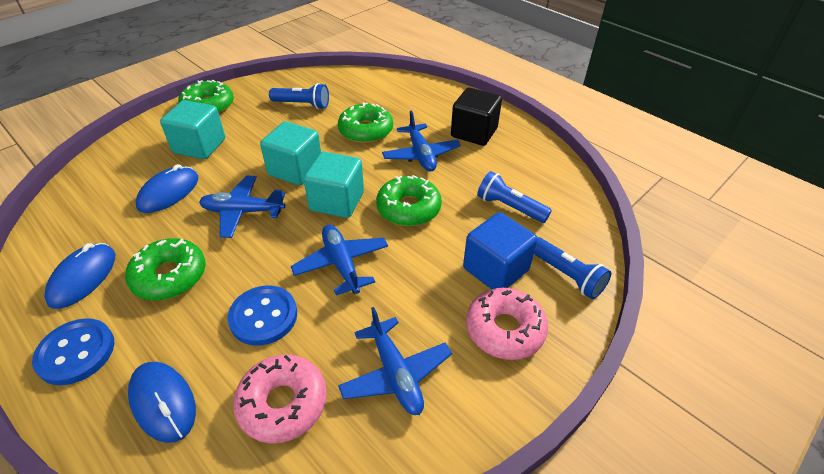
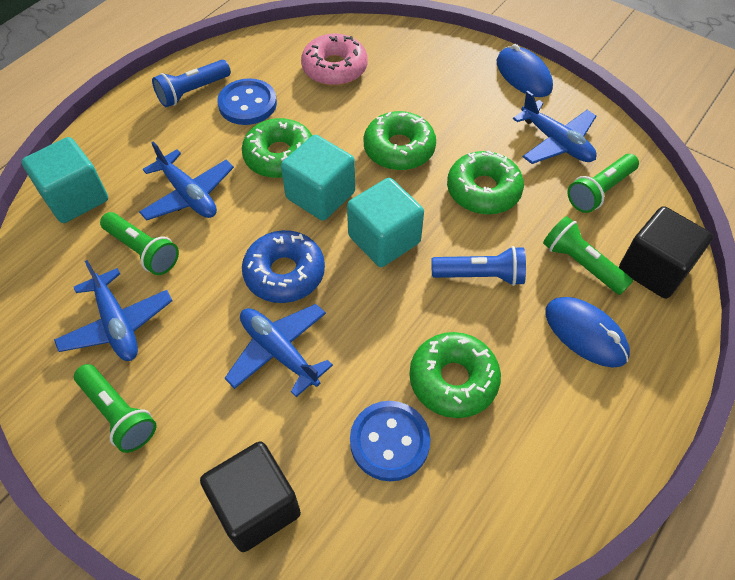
black cube: [451,87,502,146] = 1 -> [200,441,301,552] [619,206,713,299] = 2
blue cube: [463,212,538,289] = 1 -> none = 0
blue donut: none = 0 -> [242,230,325,303] = 1
blue flashlight: [269,83,329,109] [477,171,552,223] [534,237,611,299] = 3 -> [152,60,231,108] [432,246,526,286] = 2
blue mouse: [44,243,115,309] [128,362,196,443] [136,164,199,213] = 3 -> [497,44,553,97] [545,297,630,368] = 2
green flashlight: none = 0 -> [74,364,156,453] [100,212,179,275] [543,216,633,295] [567,154,639,213] = 4
pink donut: [233,355,327,443] [466,288,548,360] = 2 -> [301,34,368,86] = 1

